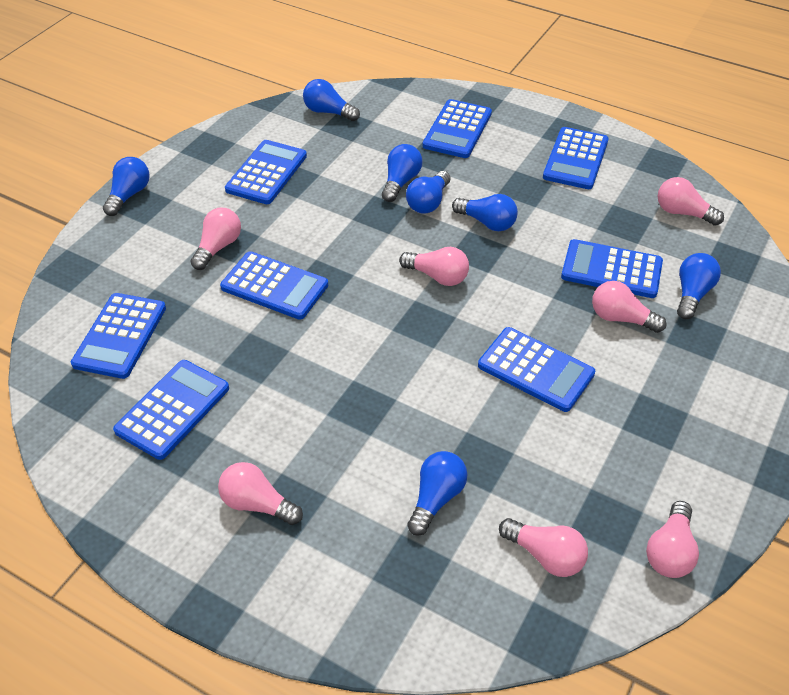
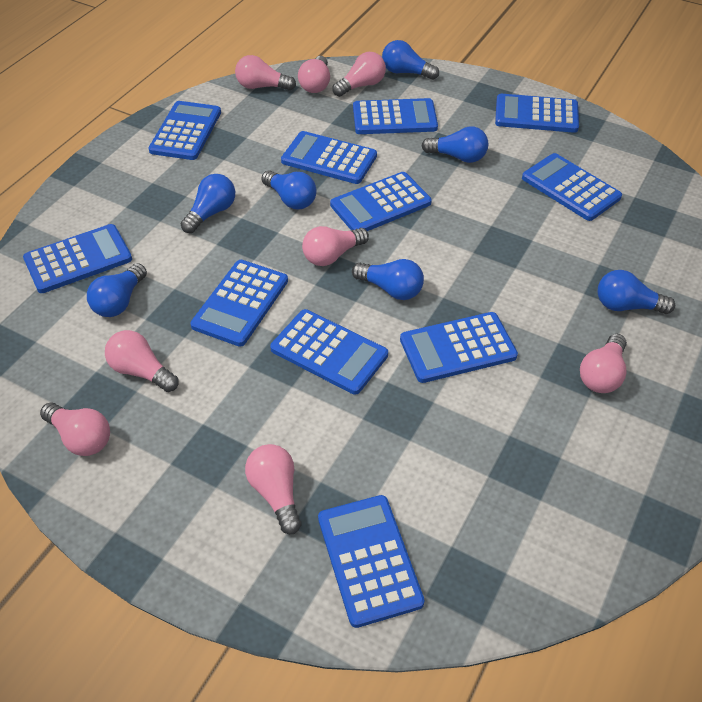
blue calculator: [71,293,166,379] [113,360,229,460] [220,251,328,320] [225,140,307,204] [423,99,492,158] [478,327,595,412] [543,127,609,189] [561,239,663,298] = 8 -> [23,224,132,293] [148,101,221,160] [190,260,288,347] [270,309,388,395] [281,131,377,184] [318,495,425,628] [330,172,432,231] [353,98,438,134] [400,312,518,383] [495,94,579,133] [522,153,622,221] = 11
pink light bulb: [190,208,241,270] [218,462,303,525] [399,247,469,286] [499,518,588,577] [592,281,667,333] [646,501,699,578] [657,177,724,226] = 7 -> [40,403,110,456] [105,330,179,392] [235,55,296,91] [245,444,301,534] [298,56,330,93] [302,226,369,266] [333,52,386,97] [580,334,627,393] = 8

